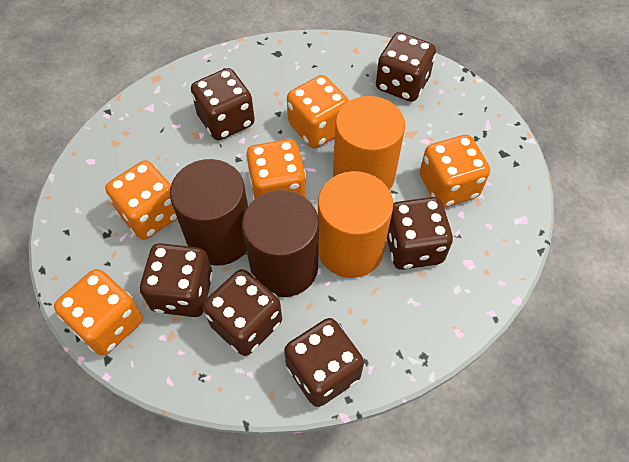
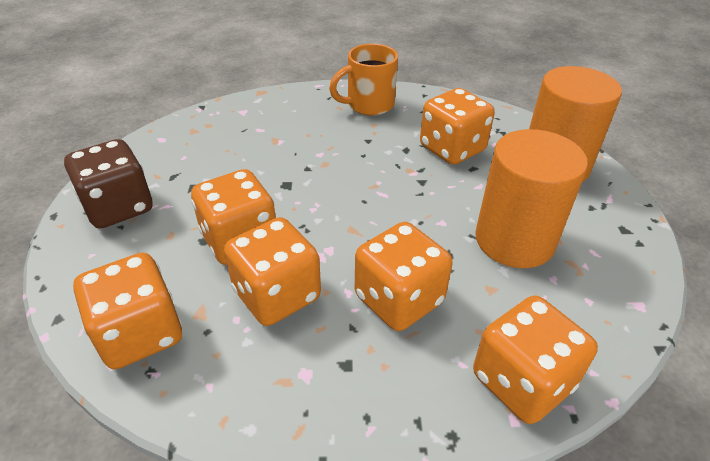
brown cylinder: [170,159,248,266] [242,190,319,297] = 2 -> none = 0
brown dice: [140,243,213,317] [191,68,255,141] [203,269,282,356] [284,318,364,407] [376,32,436,102] [387,197,453,270] = 6 -> [64,139,153,228] = 1
orange dice: [54,269,143,356] [105,160,177,240] [246,139,306,200] [287,75,349,148] [420,135,490,208] = 5 -> [73,253,182,369] [191,169,276,265] [224,217,321,326] [355,222,453,331] [420,88,495,165] [473,296,598,424] = 6
orange mug: none = 0 -> [329,44,398,116] = 1

